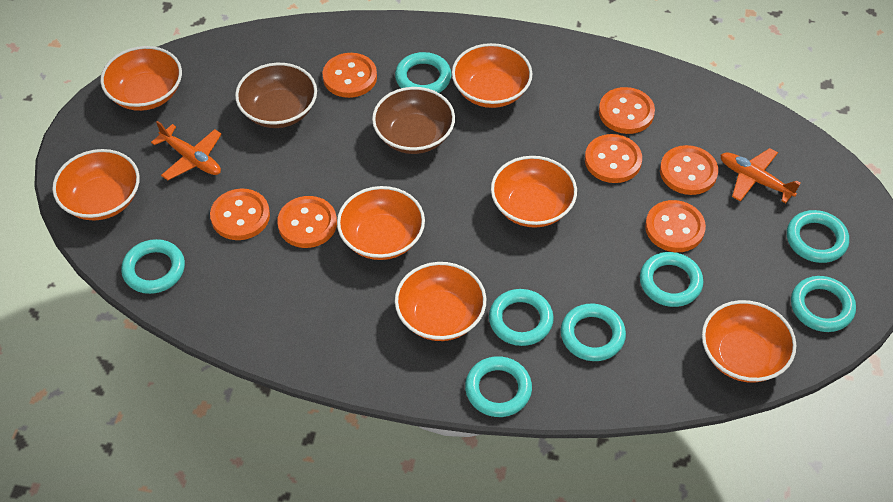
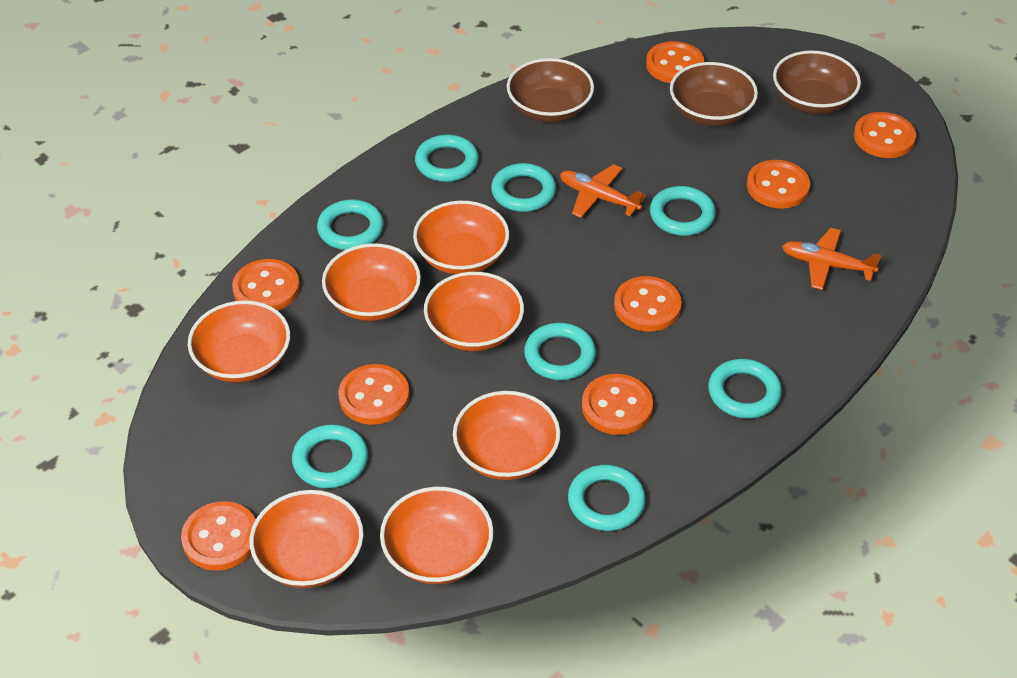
brown bowl: [235,63,317,128] [372,87,455,154] = 2 -> [507,58,594,122] [670,62,758,126] [773,51,861,114] = 3
orange button: [210,189,270,240] [277,196,337,248] [323,53,377,98] [585,134,642,183] [599,87,655,134] [645,200,706,252] [660,145,718,195] = 7 -> [181,501,256,571] [232,259,300,311] [338,364,410,425] [582,374,653,435] [614,276,682,332] [646,41,704,83] [747,160,810,209] [854,112,916,158] = 8

